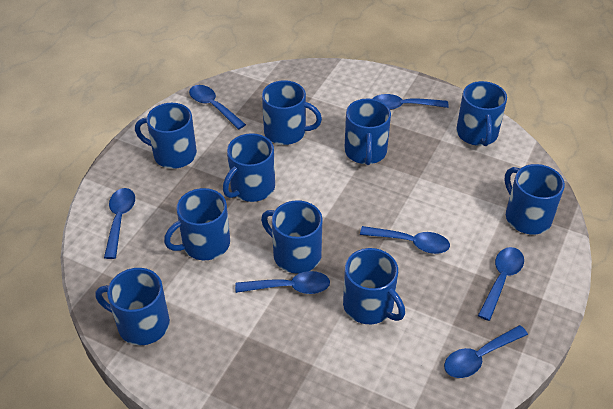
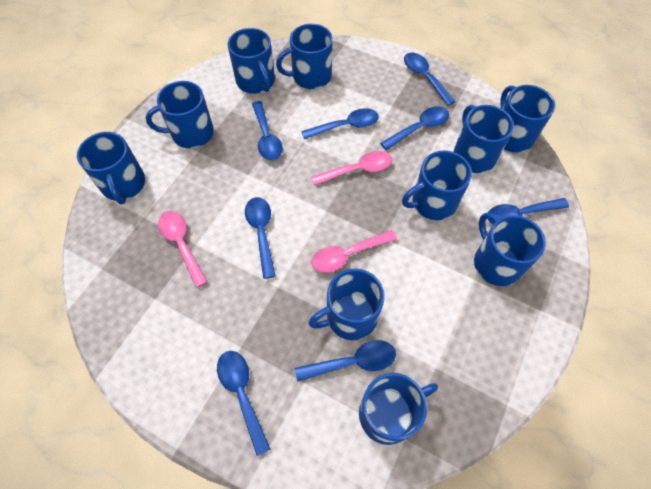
blue spoon: [104,188,135,259] [189,85,246,130] [235,271,330,294] [360,226,450,254] [373,94,449,110] [444,325,528,378] [478,247,524,321] = 7 -> [217,351,270,456] [245,197,276,279] [252,101,283,160] [295,340,396,382] [301,108,379,139] [380,106,449,150] [404,53,456,106] [488,198,569,225] = 8
pink spoon: none = 0 -> [158,211,208,288] [311,151,392,186] [311,230,397,273] = 3

